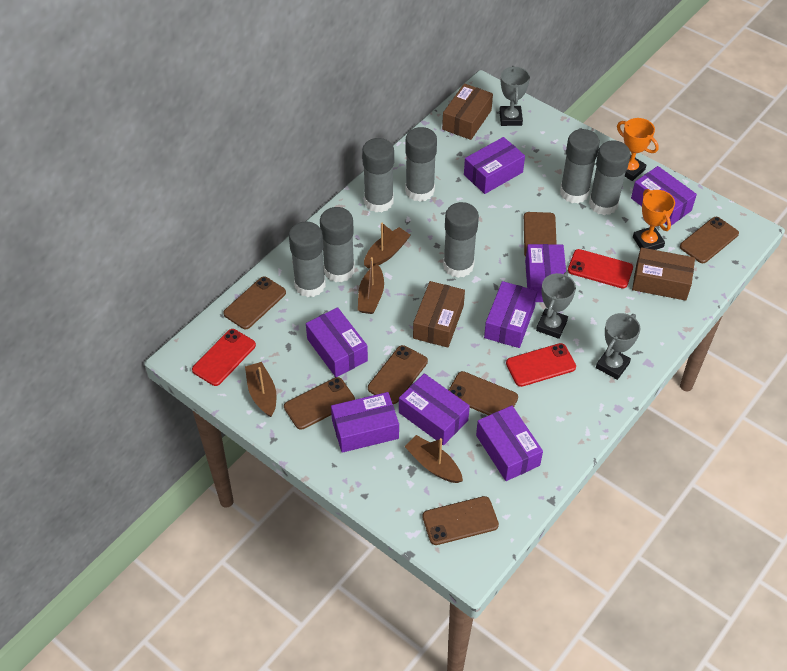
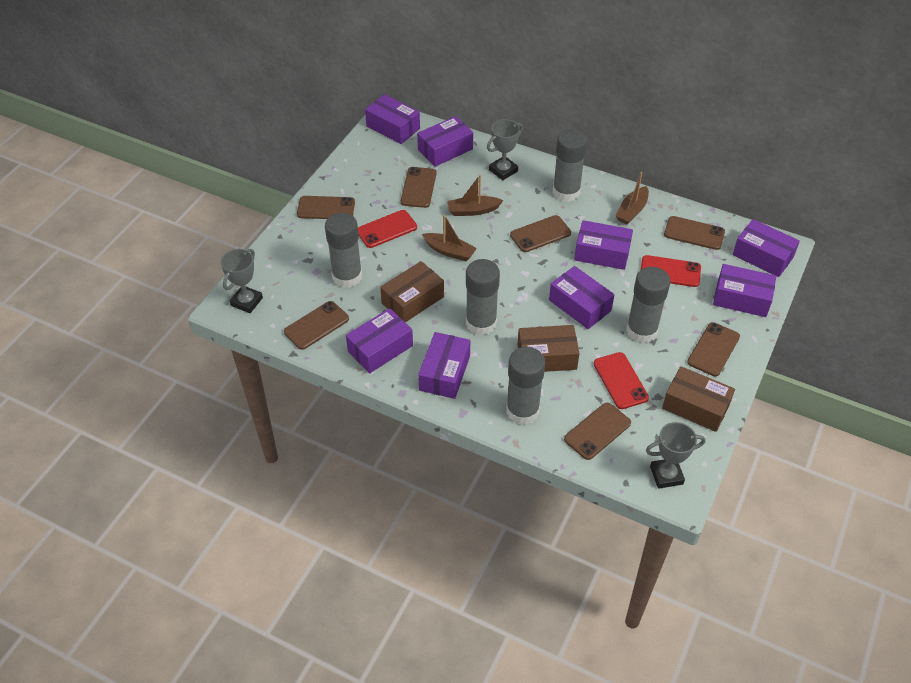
brown boat: [245,362,276,417] [358,257,384,314] [364,222,411,269] [404,435,463,483] = 4 -> [422,214,477,261] [447,175,503,216] [616,172,649,224] = 3
grey glue stick: [289,221,326,297] [320,207,355,283] [362,138,394,212] [405,127,437,202] [443,202,479,278] [560,129,600,203] [589,140,631,215] = 7 -> [325,213,362,288] [466,259,500,336] [506,347,545,425] [553,129,587,202] [626,267,670,343] = 5
orange trophy: [617,118,659,181] [633,189,675,250] = 2 -> none = 0

